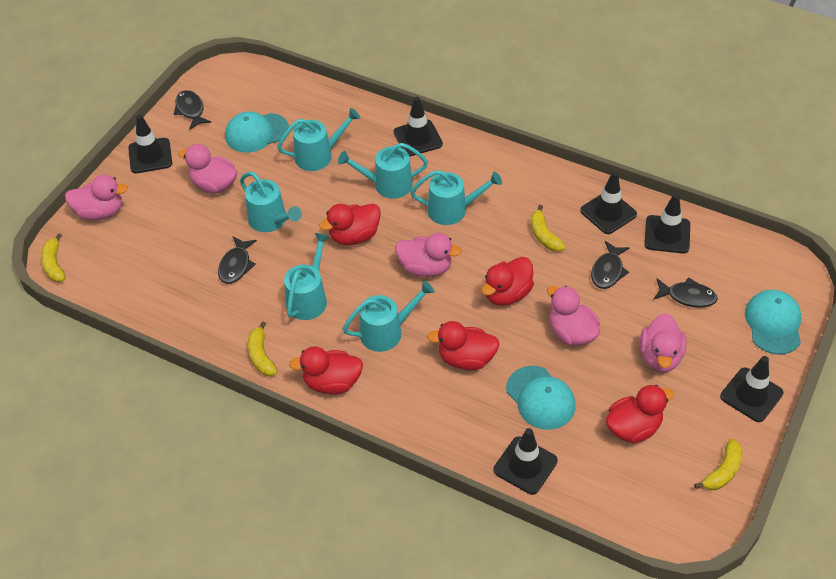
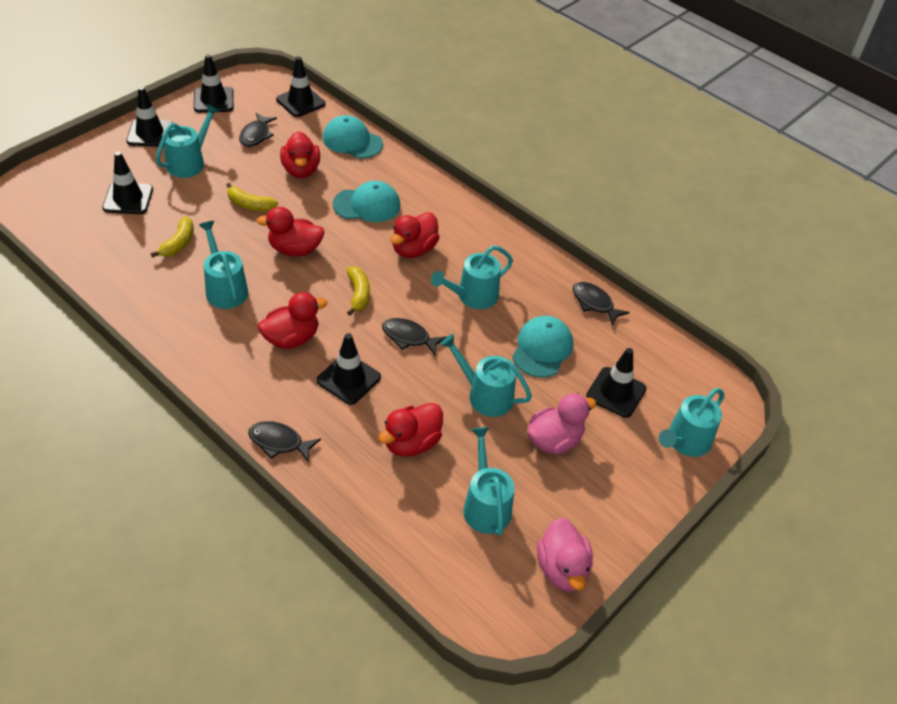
pink duck: [65,175,128,220] [178,144,237,193] [395,233,462,277] [547,286,600,346] [640,313,687,372] = 5 -> [527,393,596,455] [537,518,593,592] = 2
yellow banana: [41,233,66,282] [248,321,278,376] [531,205,566,252] [694,439,742,490] = 4 -> [151,217,193,258] [226,183,278,211] [347,267,370,315] = 3

